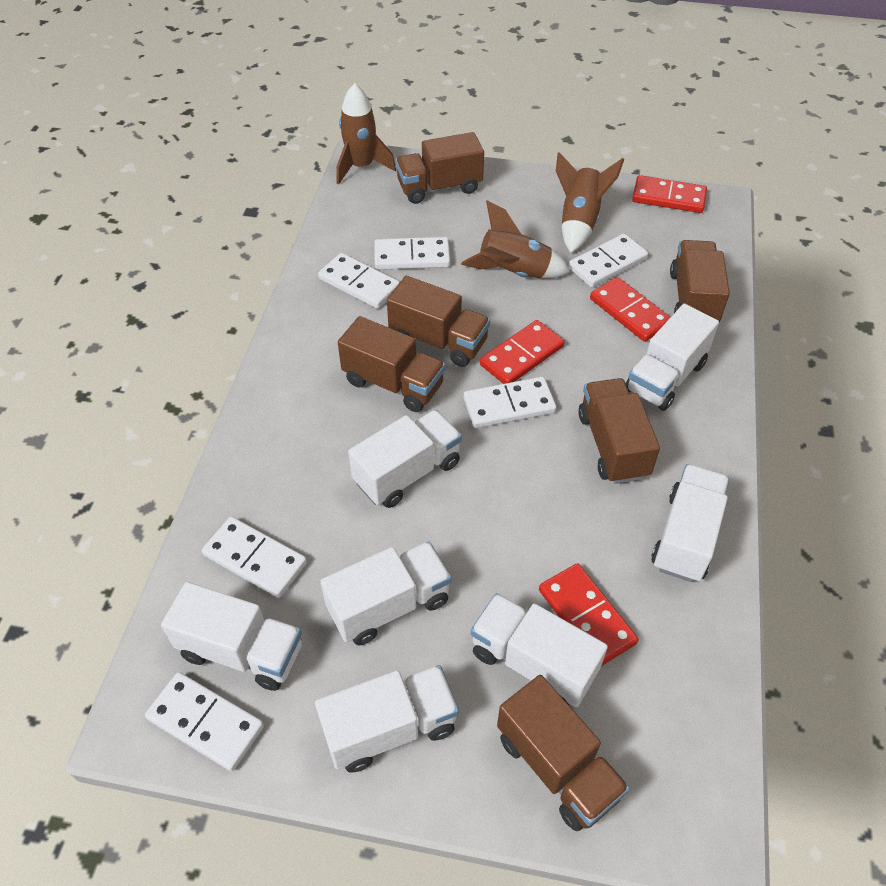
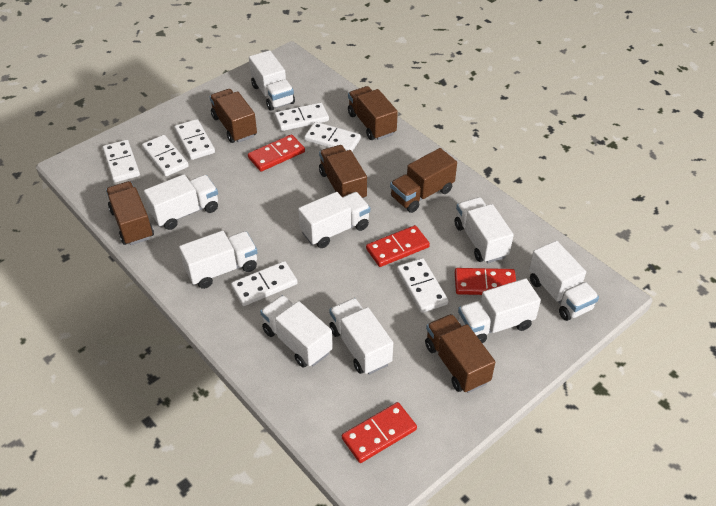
brown rocket: [336,83,396,185] [461,200,570,278] [556,152,624,253] = 3 -> none = 0
white domino: [145,672,264,771] [202,517,307,598] [318,253,400,309] [374,237,450,270] [464,377,556,428] [568,234,648,288] = 6 -> [103,140,140,182] [142,135,189,176] [174,119,215,160] [231,261,298,306] [275,103,329,131] [304,122,361,151] [397,258,448,313] = 7
white truck: [161,582,302,691] [315,665,459,773] [320,542,451,645] [348,410,462,508] [471,593,608,707] [626,304,719,411] [651,464,730,582] = 7 -> [144,174,218,230] [179,231,258,289] [249,50,295,111] [260,295,333,368] [298,192,370,248] [329,298,393,375] [455,197,514,263] [458,278,541,344] [529,241,599,321] = 9

